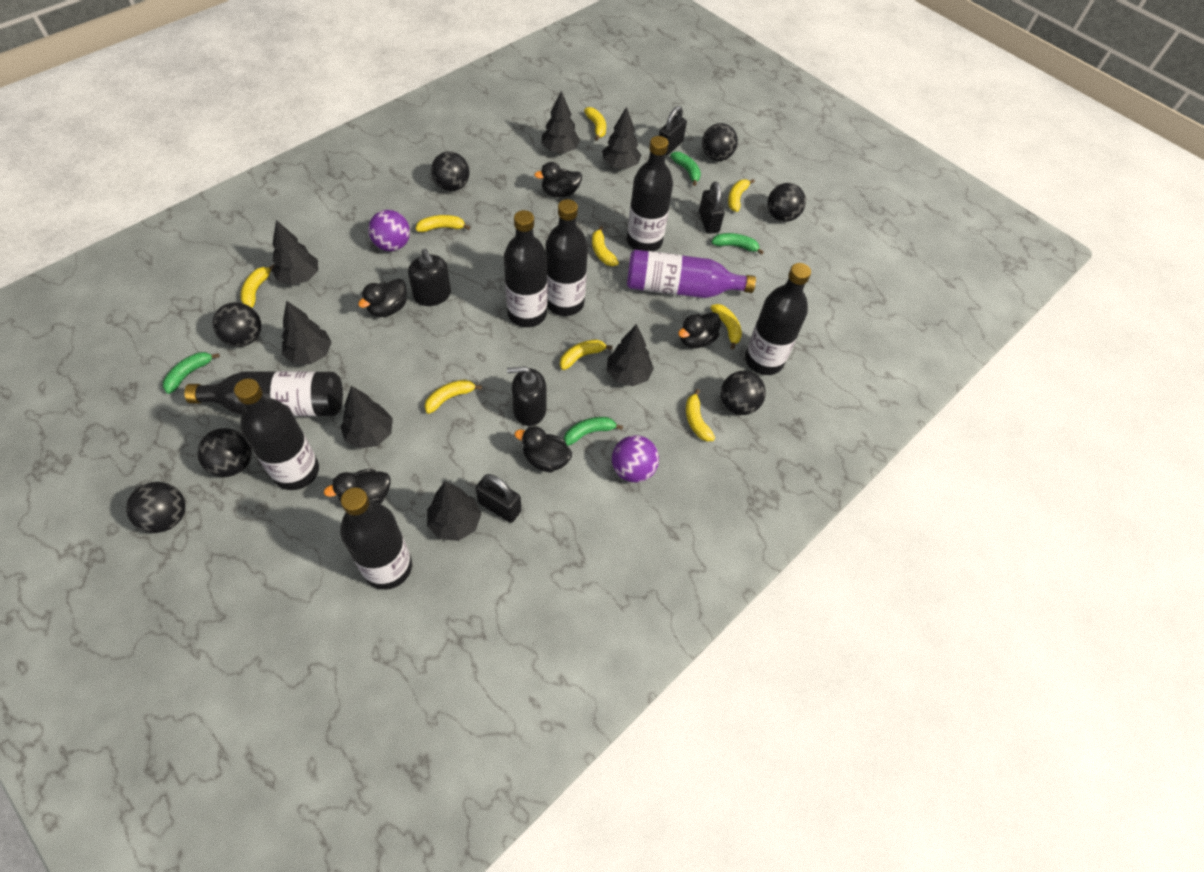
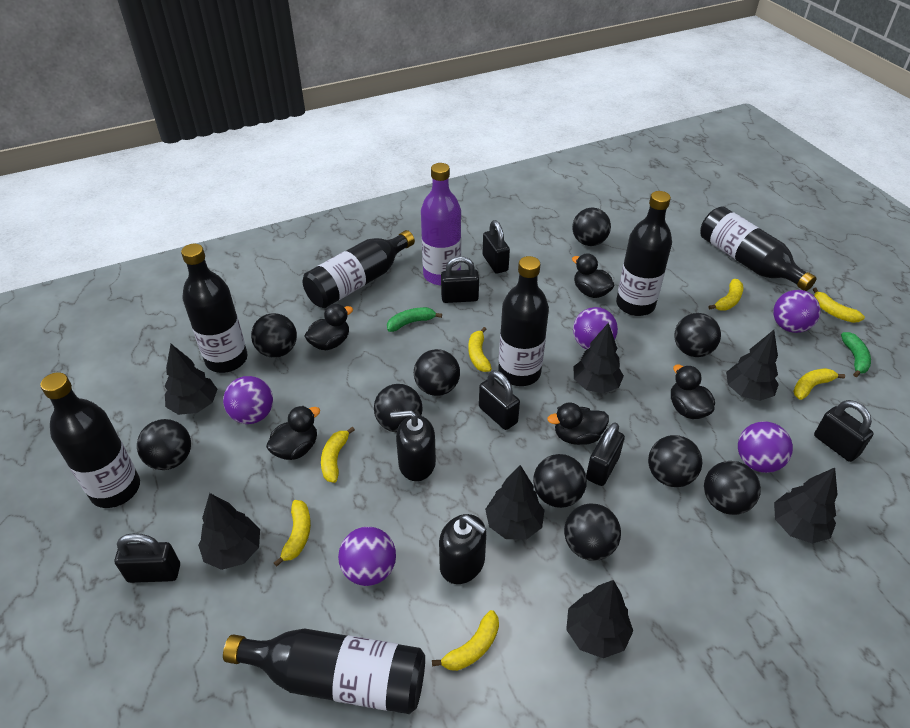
black ball: [126,482,185,533] [197,428,252,477] [212,302,261,347] [431,152,469,191] [702,123,738,161] [721,371,766,415] [767,183,806,222] = 7 -> [137,419,191,470] [251,313,297,358] [374,384,423,432] [414,349,460,396] [533,454,587,508] [564,503,621,561] [572,208,611,246] [648,435,702,487] [674,313,721,357] [704,461,761,515] = 10
black padlock: [476,474,521,523] [659,106,687,156] [699,181,725,234] = 3 -> [115,533,180,583] [441,256,479,303] [479,370,520,430] [483,220,510,274] [586,422,625,486] [814,400,874,462] = 6
green banana: [163,352,220,394] [564,417,623,446] [670,152,701,186] [712,233,764,255] = 4 -> [387,307,442,332] [841,332,871,377] = 2
purple ball: [368,210,410,251] [612,435,659,482] = 2 -> [223,376,273,424] [338,527,396,586] [573,307,618,349] [738,421,793,473] [773,290,820,333] = 5
yellow banana: [241,265,274,308] [416,215,470,232] [425,380,482,414] [560,339,613,370] [584,107,606,141] [592,226,619,266] [686,389,715,442] [711,304,742,349] [728,179,755,212] = 9 -> [274,500,311,567] [321,426,355,483] [432,610,499,671] [468,327,492,372] [708,279,743,310] [793,368,845,400] [813,288,865,323] = 7

